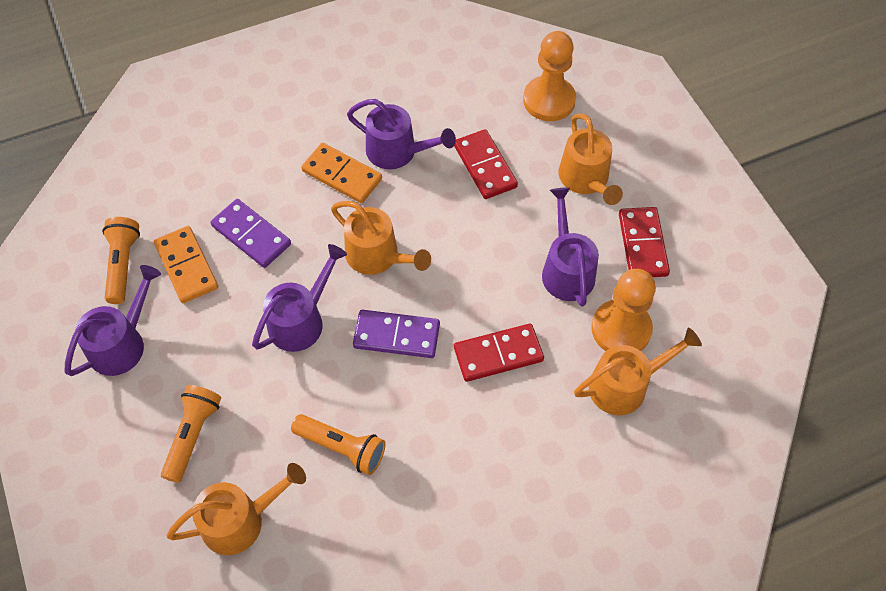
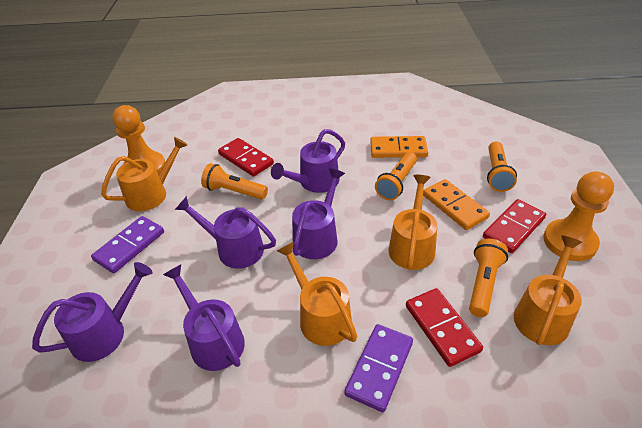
orange flashlight: [102,217,140,304] [161,385,221,483] [291,414,386,475] = 3 -> [201,163,268,200] [375,152,417,200] [469,239,508,317] [487,141,517,192] = 4
purple watering can: [65,265,161,376] [252,244,347,352] [347,99,456,169] [542,187,599,306] = 4 -> [32,262,153,362] [163,265,245,371] [175,196,276,268] [271,129,345,193] [292,168,345,259] = 5

